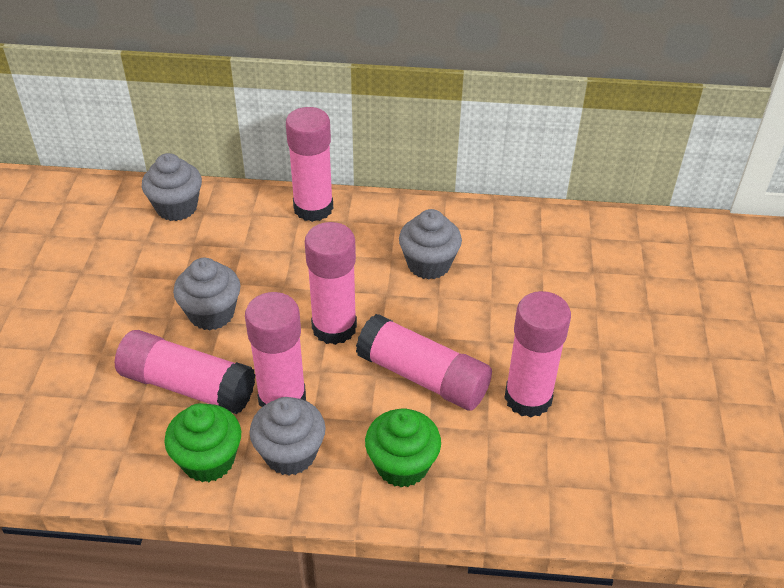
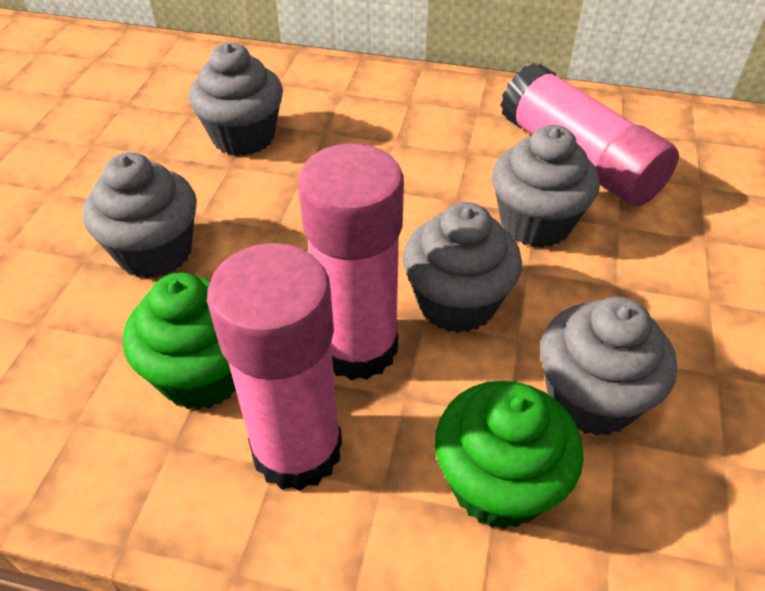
grey cupcake: [142,153,202,221] [173,258,241,330] [250,397,326,475] [399,209,462,280] = 4 -> [83,152,197,278] [189,43,283,156] [403,202,522,333] [492,125,600,248] [540,297,677,436] = 5
pink glue stick: [115,330,255,414] [245,292,306,407] [286,107,333,222] [305,222,357,345] [356,314,492,411] [504,291,571,418] = 6 -> [207,243,342,491] [298,144,404,380] [500,63,679,206] = 3

